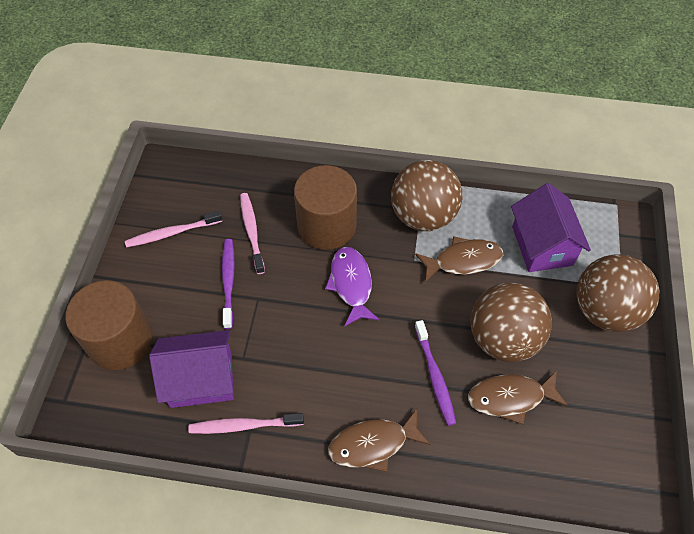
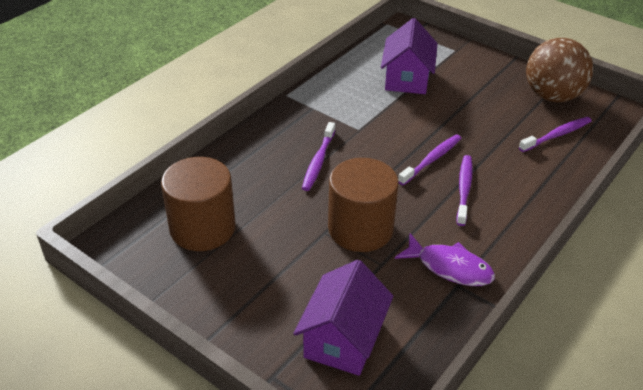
brown ball: [391,160,463,231] [470,282,552,362] [576,254,659,332] = 3 -> [526,38,593,102] = 1
brown fish: [328,409,431,472] [415,236,503,283] [468,370,568,424] = 3 -> none = 0
pink toothbrush: [125,211,222,247] [188,413,304,434] [240,193,265,274] = 3 -> none = 0
purple toothbrush: [222,239,235,329] [414,320,456,426] = 2 -> [302,122,335,191] [398,134,462,186] [456,155,473,226] [519,117,592,152] = 4

